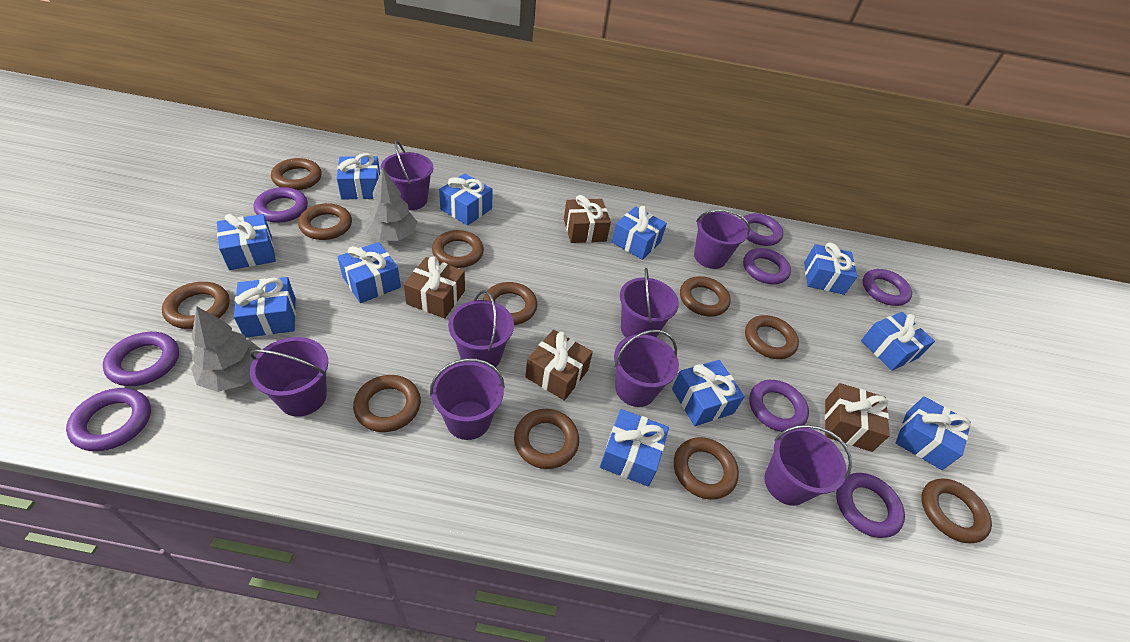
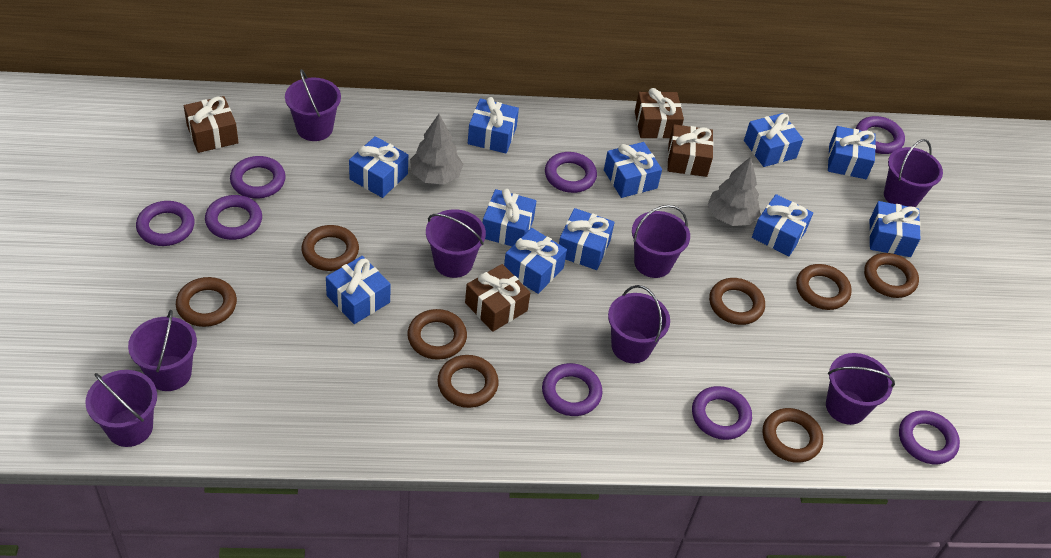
brown ring: [162,282,230,329] [271,158,322,190] [298,203,352,240] [353,375,421,432] [432,230,484,268] [483,282,537,325] [514,409,579,469] [674,437,739,500] [680,276,731,317] [745,315,799,359] [921,478,992,543] = 11 -> [176,277,237,327] [302,225,359,271] [407,309,467,360] [437,355,499,408] [709,278,765,325] [763,408,823,463] [796,264,852,310] [864,253,919,298] = 8

